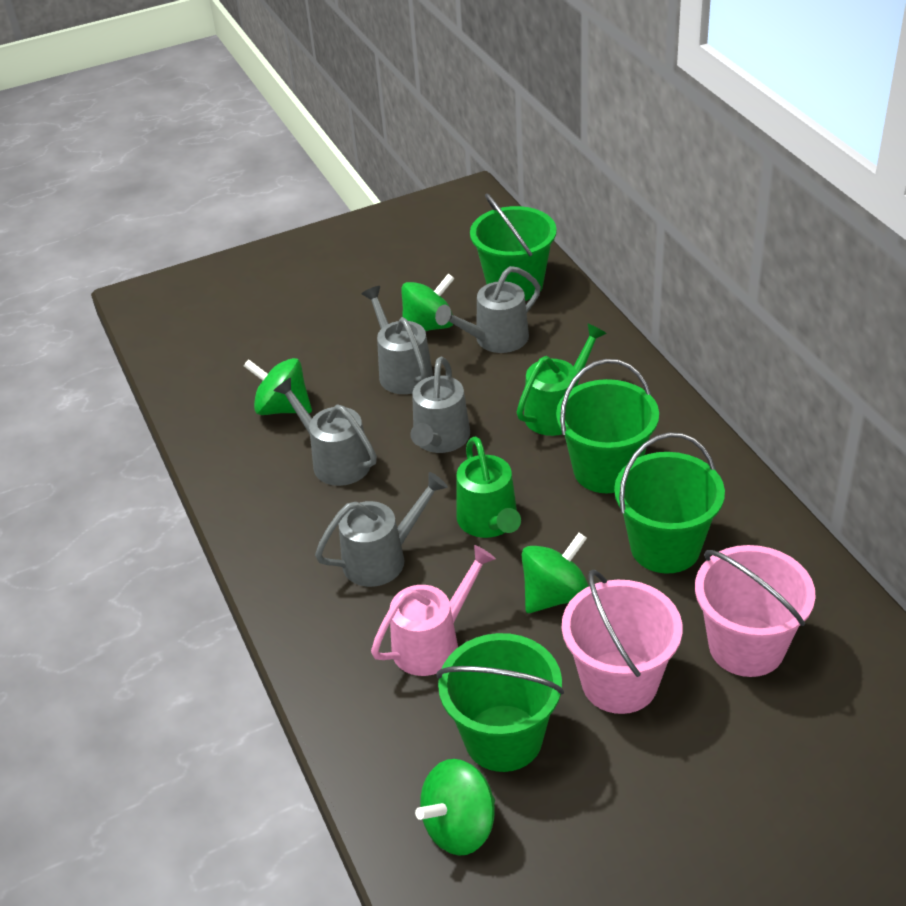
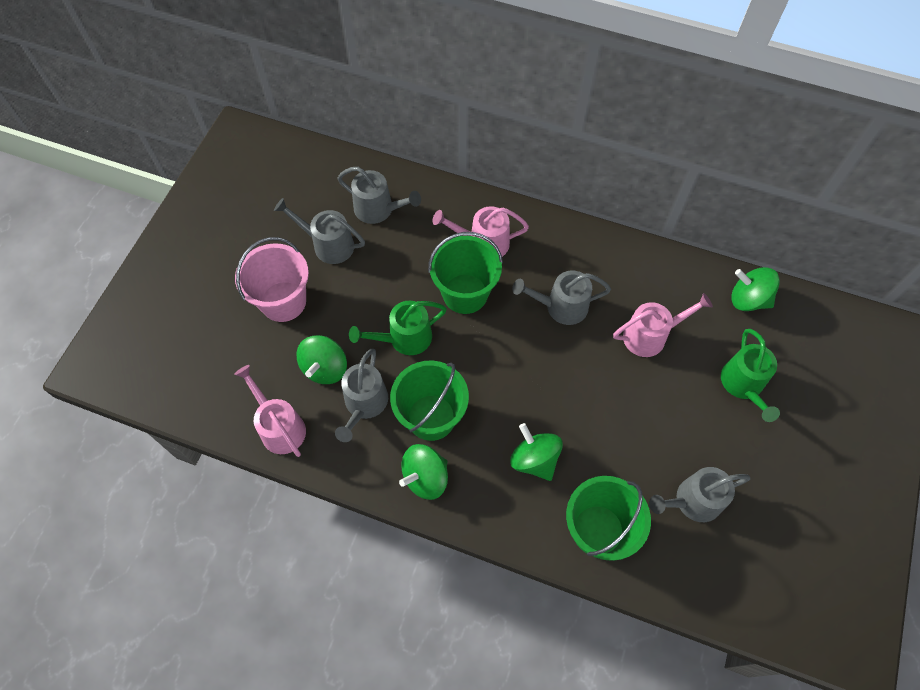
green bucket: [437,633,564,772] [470,193,557,301] [556,359,659,493] [614,432,725,574] = 4 -> [390,361,469,441] [428,232,503,314] [566,476,651,561] = 3
pink bucket: [562,570,682,714] [695,545,816,677] = 2 -> [235,237,309,322] = 1
pink watering can: [371,545,496,676] = 1 -> [234,365,306,457] [432,206,529,257] [613,293,713,357] = 3

